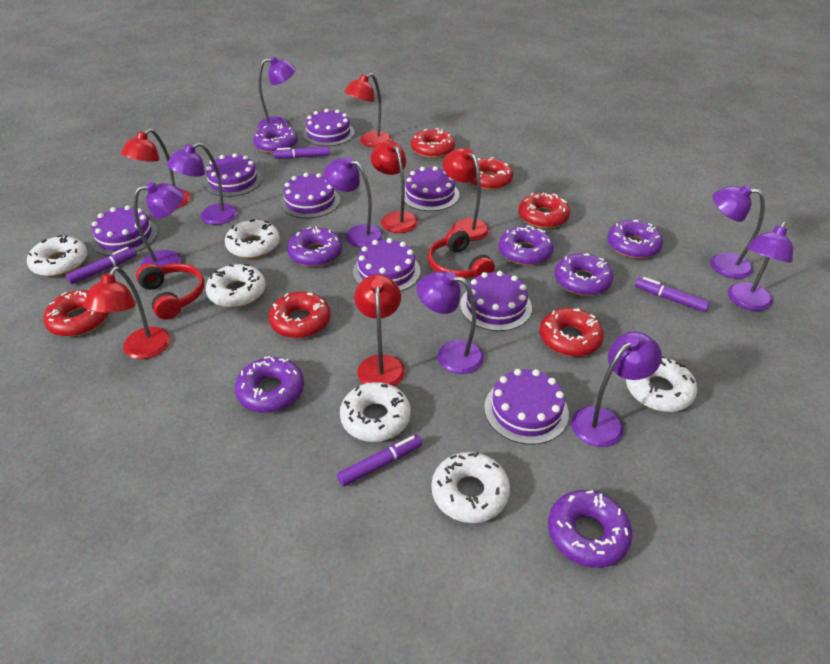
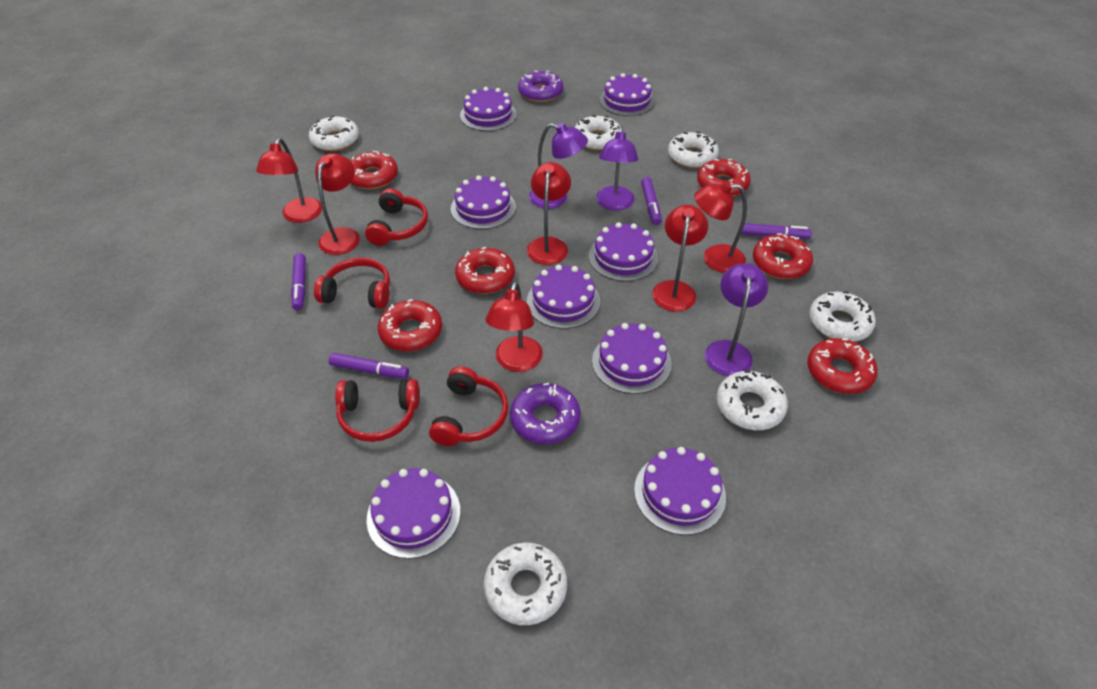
purple donut: [235,356,304,413] [253,124,298,153] [287,226,342,267] [499,225,554,265] [548,490,632,568] [555,253,613,296] [607,220,663,259] = 7 -> [510,383,581,444] [518,70,563,102] = 2
purple lamp: [133,182,184,274] [167,142,238,225] [258,56,296,129] [323,156,383,248] [417,271,484,374] [571,332,662,447] [711,185,765,279] [728,221,793,311] = 8 -> [529,123,588,209] [596,126,638,211] [705,263,768,376] = 3
red headphones: [136,263,204,320] [428,228,495,279] = 2 -> [314,258,390,309] [335,379,420,442] [365,188,428,246] [429,366,508,446] = 4

